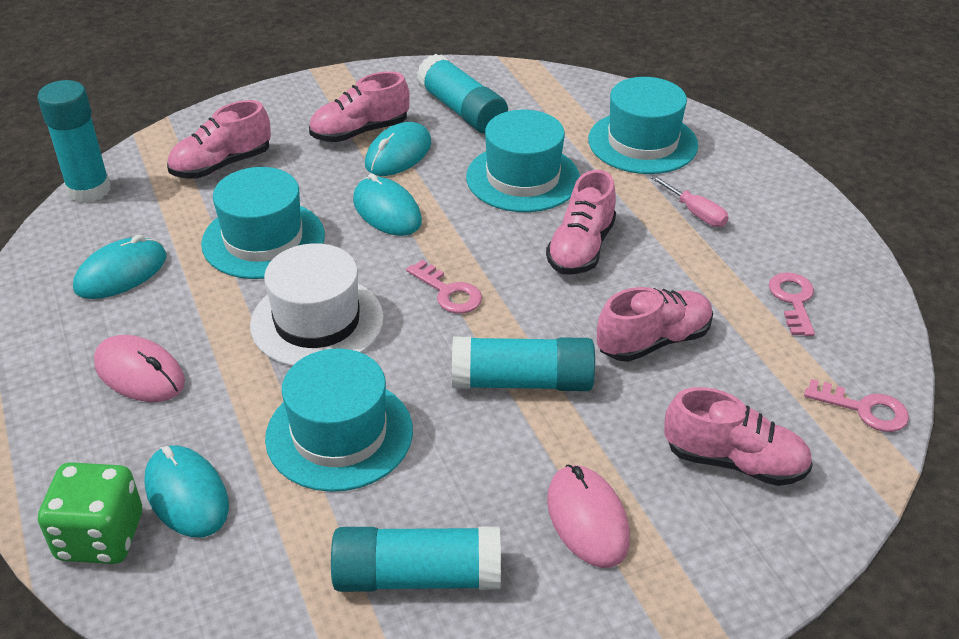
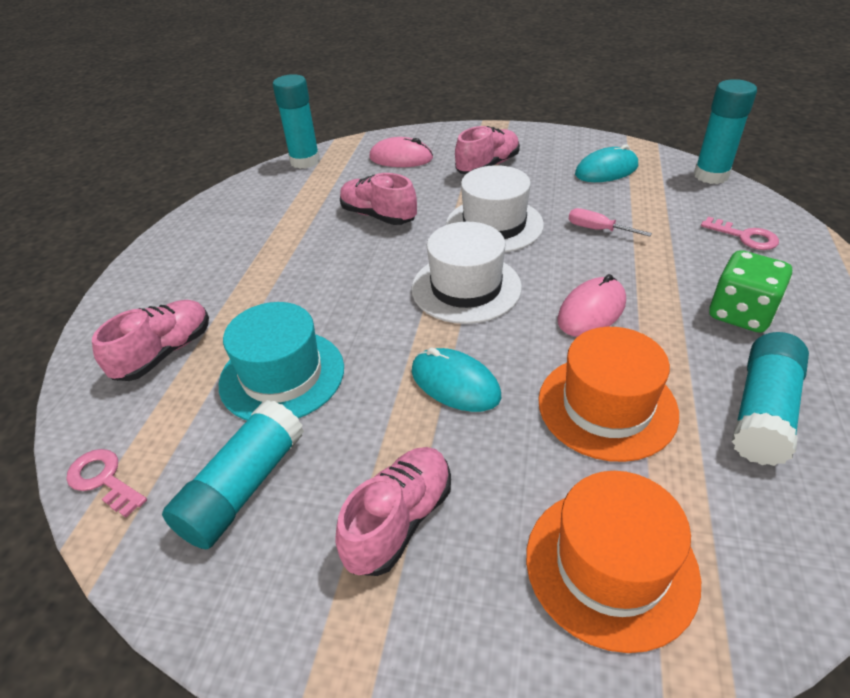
orange hat: none = 0 -> [526,471,701,653] [538,327,679,462] = 2
pink key: [406,260,482,313] [769,272,815,336] [804,379,909,432] = 3 -> [66,449,147,517] [701,217,779,250] = 2
pink shoe: [167,100,271,178] [309,71,410,142] [546,170,616,275] [597,287,713,362] [664,387,813,486] = 5 -> [92,300,209,381] [335,447,451,576] [340,173,417,225] [455,126,520,174] = 4
turquoise hat: [201,167,325,279] [265,348,413,492] [466,110,580,212] [588,77,698,174] = 4 -> [219,302,344,420] = 1
turquoise mouse: [73,235,167,299] [144,446,229,537] [353,173,422,236] [365,122,431,176] = 4 -> [412,347,501,412] [575,144,638,182] = 2
white hat: [250,243,384,366] = 1 -> [412,222,522,324] [446,165,544,252] = 2

